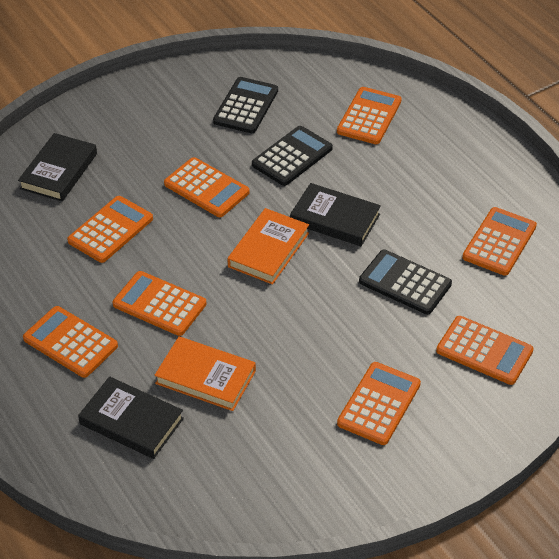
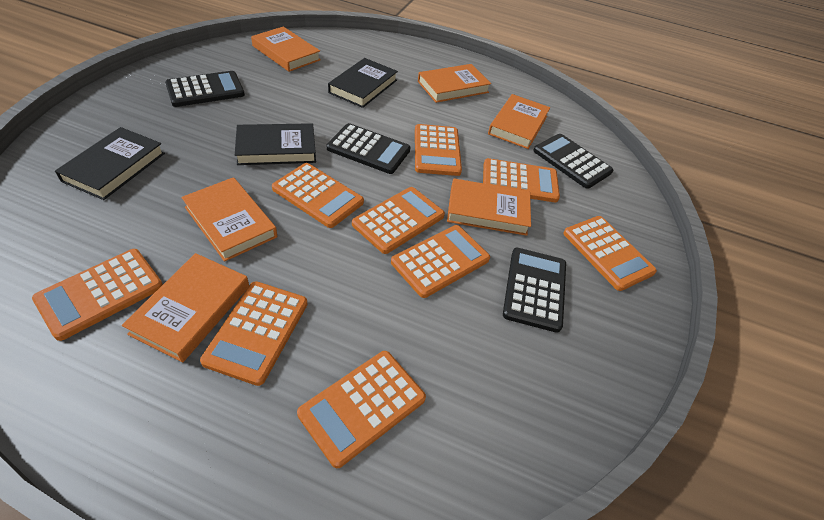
black calculator: [213,77,278,133] [252,126,333,186] [359,250,452,315] = 3 -> [165,71,245,107] [327,123,410,174] [503,248,566,333] [533,134,613,189] = 4
orange book: [154,336,256,411] [227,208,309,285] = 2 -> [122,253,249,362] [181,177,277,262] [251,27,321,72] [418,64,491,103] [447,178,531,236] [488,94,550,149] = 6
orange calculator: [23,306,118,378] [67,196,153,263] [113,271,207,336] [164,157,249,217] [337,87,402,144] [337,362,421,445] [436,316,534,385] [462,207,537,276] = 8 -> [32,249,163,341] [200,281,307,386] [272,163,364,228] [297,351,426,468] [352,187,445,254] [391,225,490,298] [415,124,462,176] [483,158,560,202] [563,216,657,291] = 9

